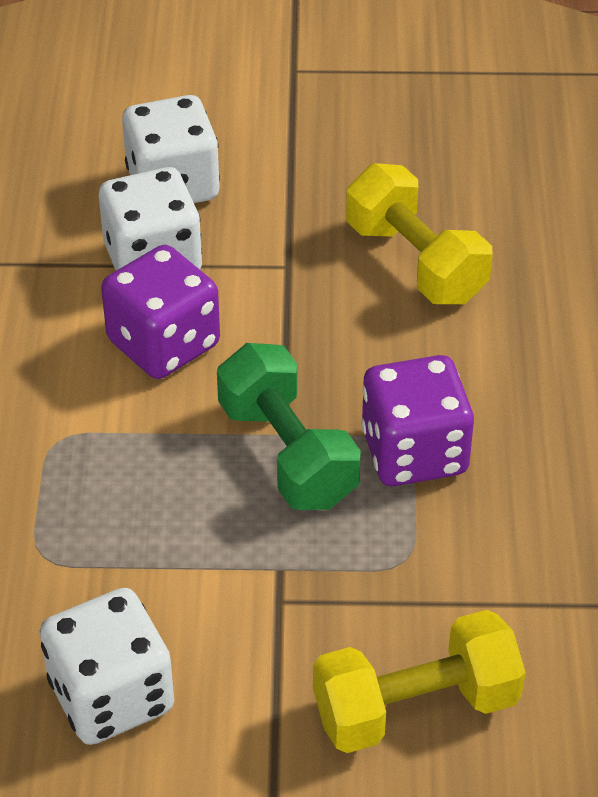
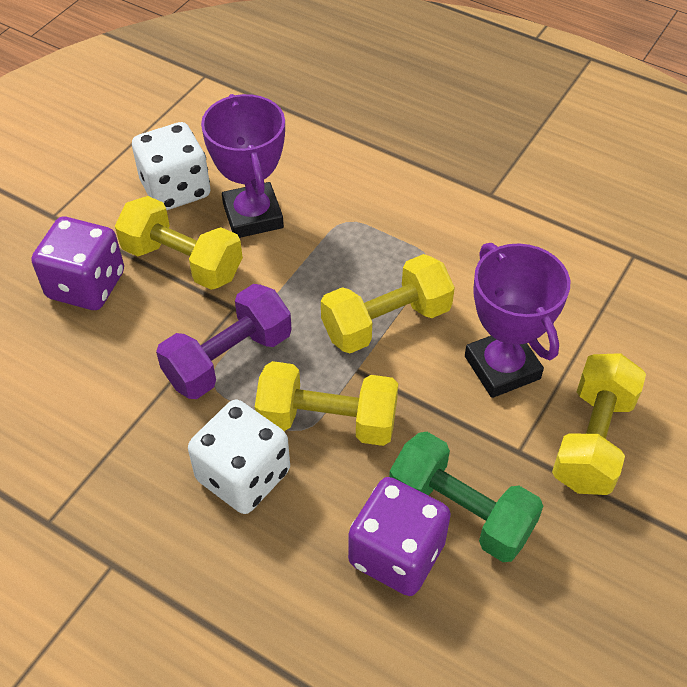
purple dumbbell: none = 0 -> [156,284,292,399] = 1
purple trophy: none = 0 -> [201,94,285,238] [465,243,570,398] = 2
white dice: [40,588,174,745] [99,167,202,271] [122,95,220,203] = 3 -> [132,122,210,210] [188,400,290,514] = 2
yellow dumbbell: [313,610,526,753] [346,163,493,304] = 2 -> [115,196,243,290] [255,361,398,446] [321,254,455,353] [552,353,646,495] = 4

